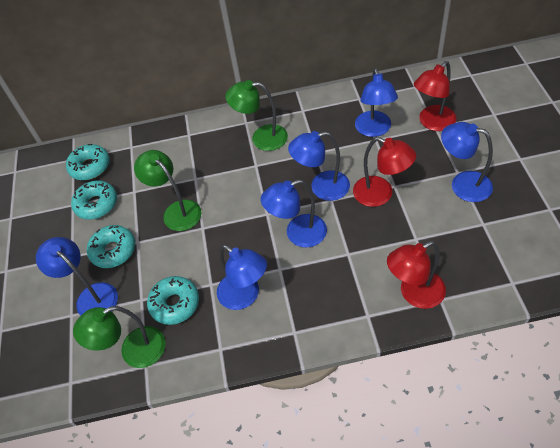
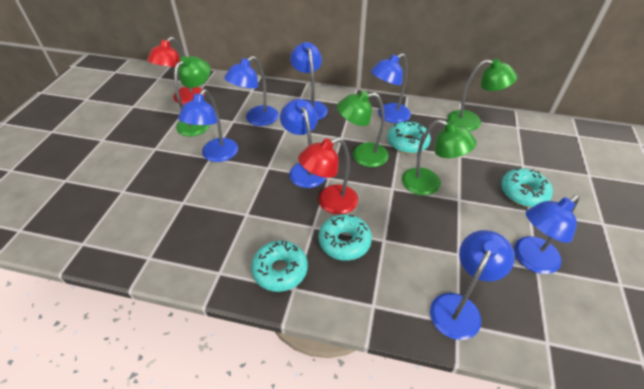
blue lamp: [36,237,118,316] [217,245,267,310] [261,179,327,248] [288,131,350,201] [355,68,398,137] [441,122,493,202] = 6 -> [178,89,238,162] [224,56,279,126] [280,99,326,188] [290,42,328,120] [371,53,411,123] [430,230,515,340] [514,195,580,274] = 7
green lamp: [73,306,165,368] [134,150,202,231] [225,80,288,151] = 3 -> [174,56,211,137] [337,91,389,167] [402,119,477,195] [447,59,517,131] = 4
red lamp: [353,137,416,207] [387,241,446,309] [414,61,456,131] = 3 -> [147,37,205,105] [298,137,358,215] = 2

